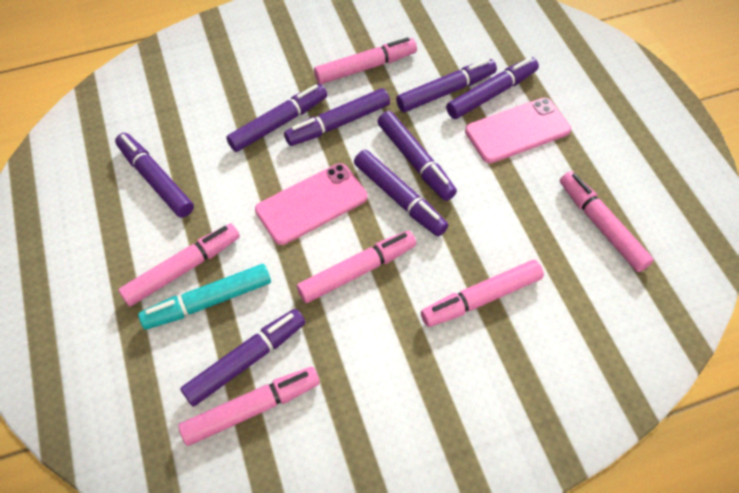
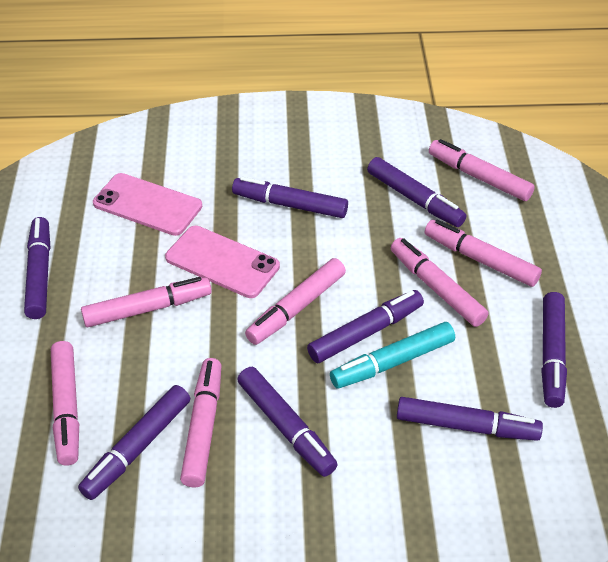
pink marker: [118,223,240,307] [178,367,320,446] [297,231,416,303] [314,37,417,84] [421,260,544,327] [560,171,654,272] = 6 -> [51,341,79,466] [81,277,212,327] [180,358,221,487] [245,258,346,345] [391,238,488,327] [425,220,542,287] [429,139,535,201] = 7

